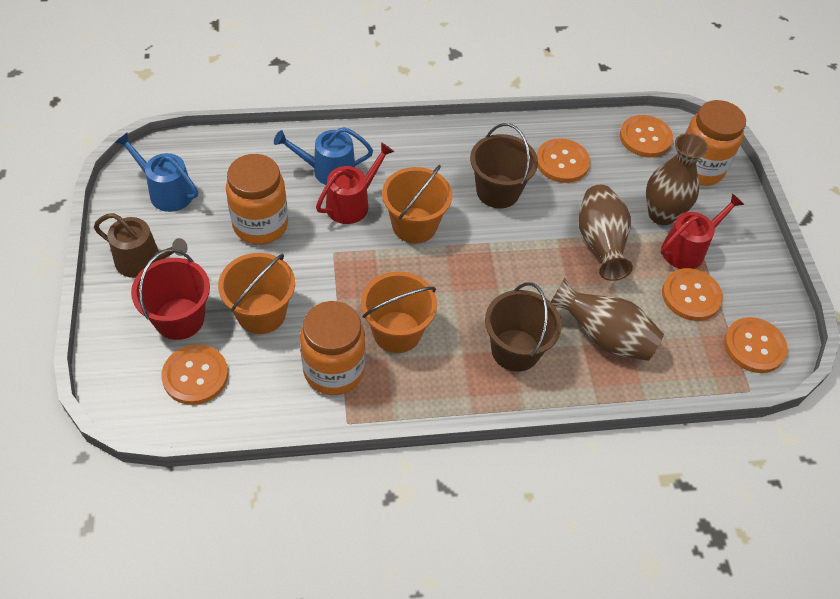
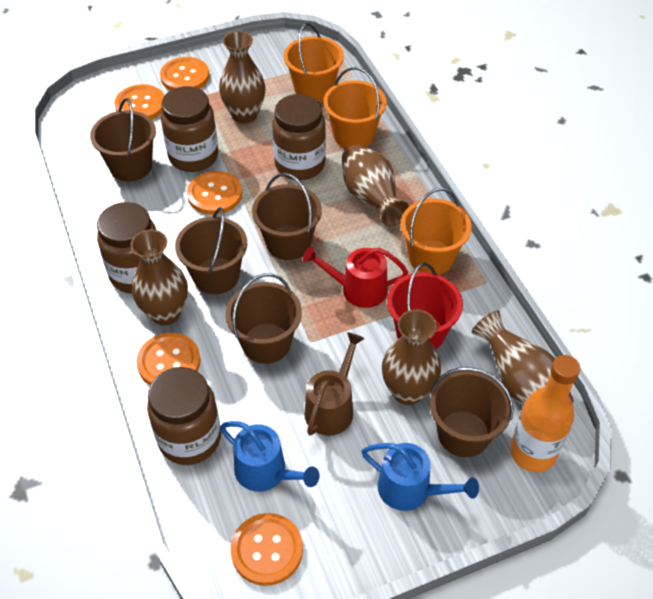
brown bucket: [470,123,538,208] [485,282,562,372] = 2 -> [90,98,156,182] [175,207,247,294] [225,273,302,364] [252,173,322,260] [430,367,514,457] = 5
brown jar: none = 0 -> [97,202,156,293] [147,367,221,465] [161,86,218,172] [272,94,326,180] = 4
brown vase: [551,278,664,361] [578,185,633,281] [646,133,708,225] = 3 -> [131,230,188,325] [219,31,265,124] [342,144,410,227] [382,309,441,405] [472,310,574,406] = 5
orange bottle: none = 0 -> [510,355,580,472] = 1
orange jar: [226,154,288,245] [300,301,365,395] [686,100,746,186] = 3 -> none = 0
red watering can: [316,142,394,224] [661,193,744,269] = 2 -> [303,246,408,308] = 1

